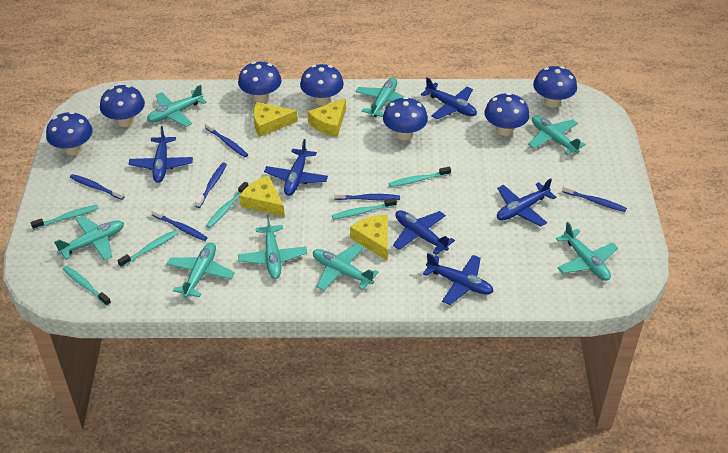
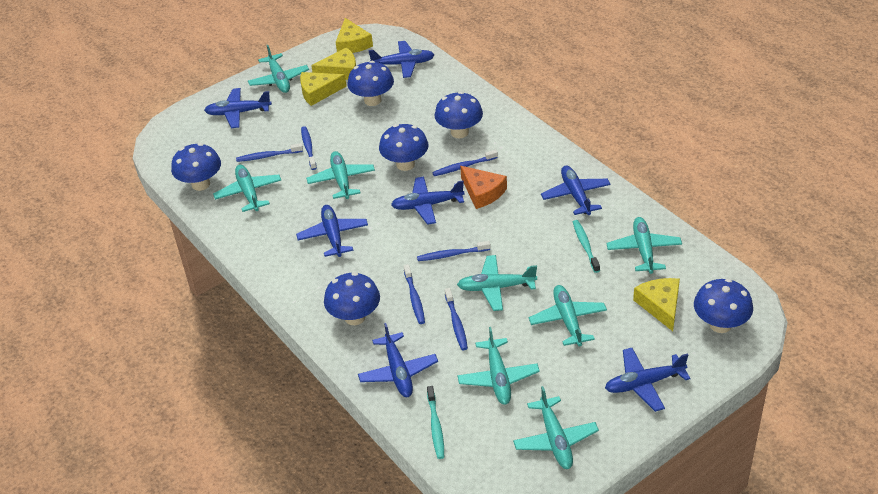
blue mushroom: [46,112,93,155] [100,85,145,127] [238,61,282,103] [300,64,344,106] [383,97,428,140] [484,93,529,136] [533,66,577,108] = 7 -> [171,143,221,191] [324,272,380,325] [347,61,394,106] [379,124,428,171] [435,92,483,138] [694,279,753,333] = 6
blue plane: [129,126,193,183] [264,139,328,196] [393,211,455,255] [421,77,477,119] [423,253,494,305] [497,178,556,226] = 6 -> [204,88,272,128] [296,205,368,257] [358,323,438,397] [368,41,434,78] [391,177,465,225] [541,165,611,215] [605,348,690,412] = 7
orange cheese: none = 0 -> [460,166,507,209] = 1
turquoise toothbrush: [31,205,99,230] [63,266,111,306] [117,230,178,268] [206,182,248,228] [332,198,397,219] [388,167,451,187] = 6 -> [427,386,444,459] [573,220,600,273] = 2

